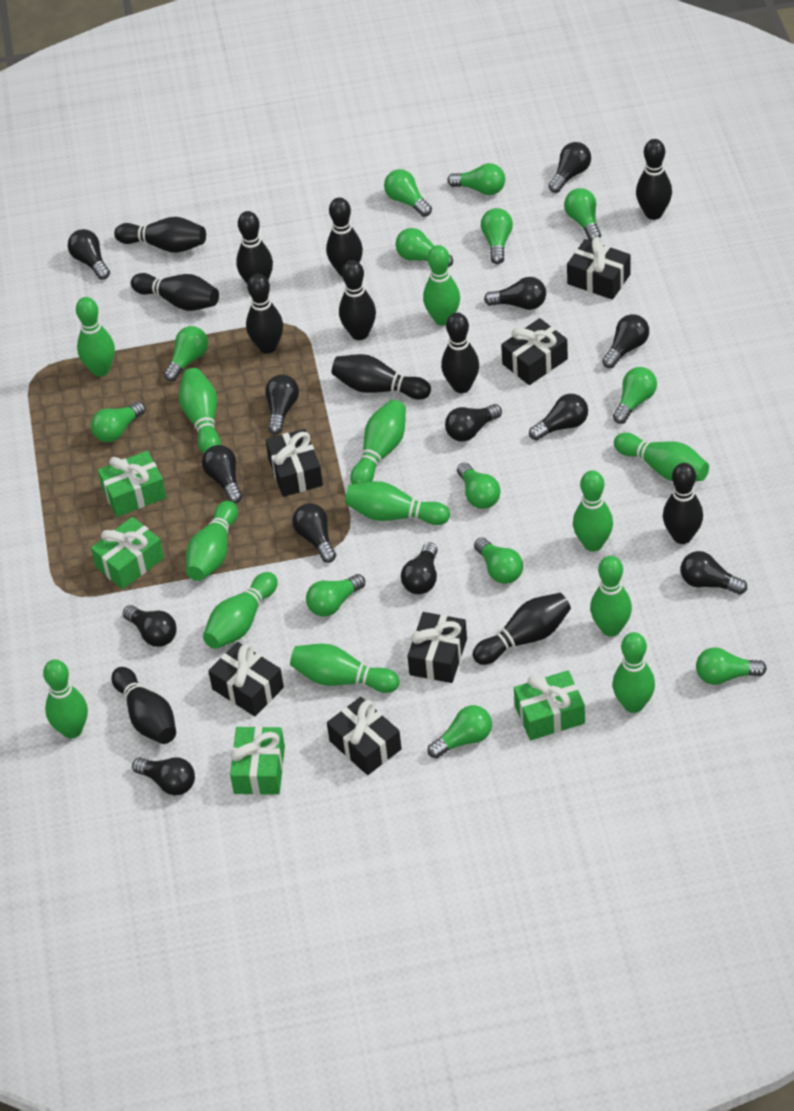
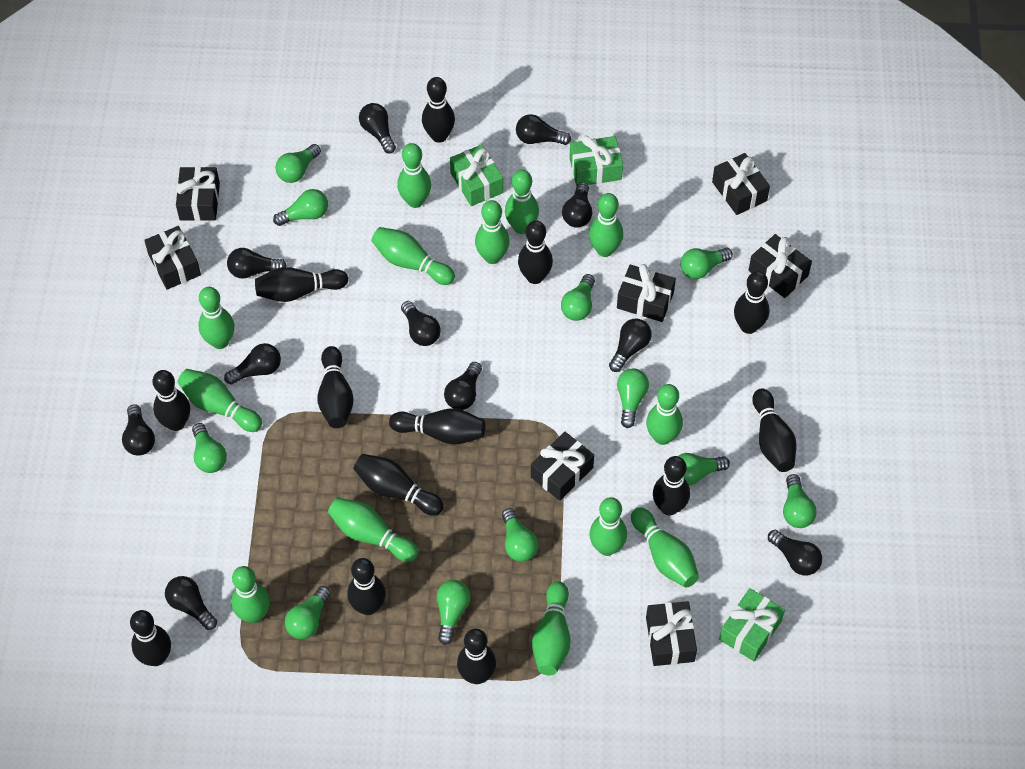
black bowling pin: [111,667,176,744] [114,217,206,253] [131,273,219,311] [236,211,273,284] [246,274,283,354] [326,198,363,277] [331,354,431,400] [339,260,376,340] [441,313,479,393] [473,593,571,665] [636,139,672,220] [663,463,703,544] = 12 -> [130,610,171,666] [152,370,190,431] [255,267,348,302] [317,346,354,428] [347,558,386,615] [353,454,444,516] [389,408,485,445] [422,77,455,143] [457,629,496,684] [518,220,553,284] [653,456,690,515] [734,271,769,334] [752,389,796,472] = 13
black gift: [208,642,284,716] [265,429,323,497] [327,697,402,775] [407,612,467,683] [501,318,568,385] [567,237,630,300] = 6 -> [144,226,201,290] [176,166,220,221] [531,432,594,501] [617,264,676,322] [646,601,697,666] [712,153,770,215] [749,234,812,298] = 7
black light bulb: [68,229,110,280] [123,605,177,647] [132,757,195,796] [202,445,242,503] [265,375,299,434] [292,503,336,563] [401,542,438,594] [445,404,502,442] [484,277,546,310] [529,394,588,440] [548,142,591,193] [602,314,649,368] [681,551,747,595] = 13 -> [122,404,155,456] [165,576,217,630] [224,343,281,385] [227,248,287,278] [359,103,396,154] [401,301,441,346] [444,362,482,410] [516,114,571,145] [562,182,592,228] [609,319,652,372] [768,530,822,575] = 11
green gift: [91,517,164,589] [98,451,167,517] [230,726,285,795] [514,670,585,740] = 4 -> [450,145,503,206] [569,136,623,186] [719,588,785,661] = 3
green light bulb: [91,401,146,442] [164,326,208,381] [306,574,365,617] [384,169,432,217] [396,228,453,267] [427,705,492,758] [447,163,505,195] [457,463,500,509] [474,537,523,584] [481,208,513,264] [564,188,601,241] [613,367,657,424] [696,648,767,685] = 13 -> [192,423,227,473] [273,189,328,226] [275,144,321,183] [285,586,331,639] [437,580,471,645] [502,508,538,562] [561,274,595,321] [617,368,649,428] [679,453,730,485] [680,248,733,279] [783,474,817,528] = 11

